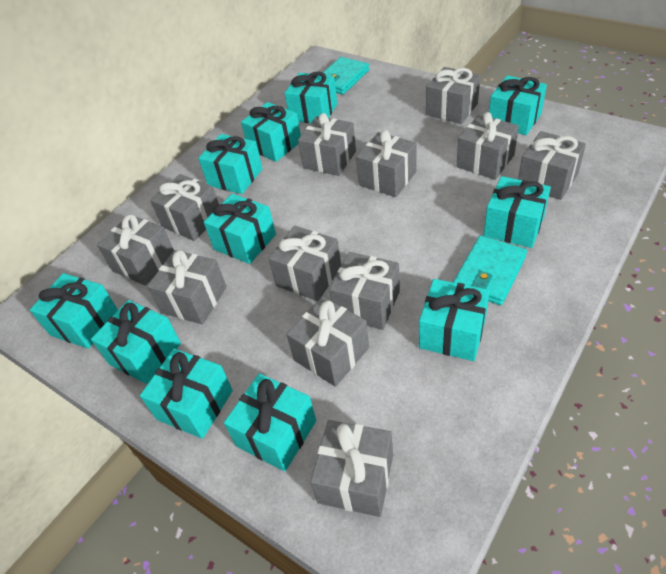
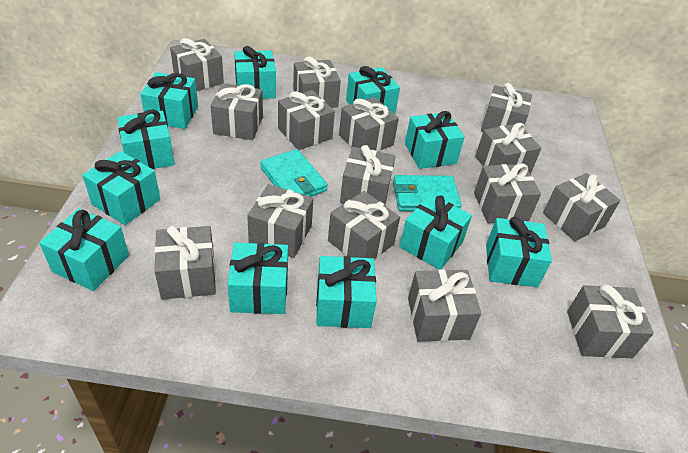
grey gift: [97,214,174,286] [147,250,227,324] [150,174,219,241] [268,226,341,301] [286,297,369,387] [298,113,356,176] [310,420,393,517] [329,252,400,330] [356,130,416,197] [426,67,480,124] [456,112,519,180] [518,131,586,200] = 12 -> [155,226,216,300] [170,38,224,91] [211,83,263,140] [247,184,314,258] [278,90,335,150] [293,56,341,108] [328,191,400,259] [339,97,399,152] [340,145,396,205] [408,269,481,342] [474,163,541,223] [475,123,541,174] [481,83,532,132] [543,173,621,241] [567,284,654,358] = 15

